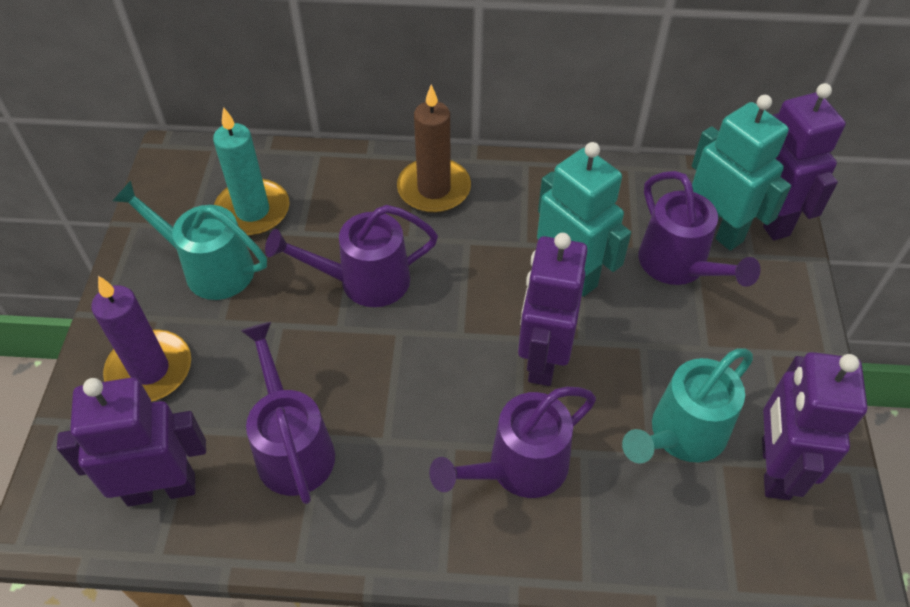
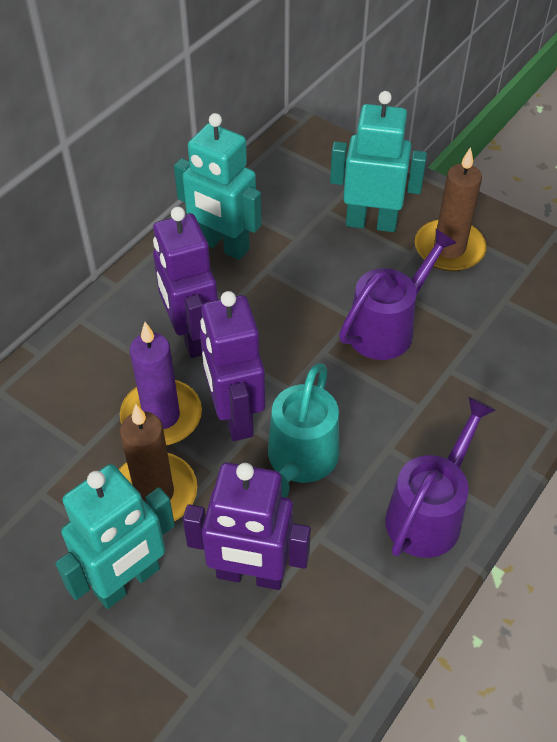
brown candle: [397,84,471,213] = 1 -> [119,404,197,522] [415,147,487,271] = 2
purple robot: [57,377,206,506] [518,233,588,386] [762,352,868,500] [763,83,846,240] = 4 -> [153,207,218,358] [183,462,311,590] [200,291,265,441] = 3
purple watering can: [241,322,335,504] [265,205,438,307] [429,387,596,498] [638,171,761,287] = 4 -> [339,229,457,360] [385,397,496,558] = 2
turquoise candle: [213,107,290,236] = 1 -> none = 0
turquoise robot: [537,142,631,297] [692,95,791,251] = 2 -> [55,464,175,609] [174,113,262,260] [330,91,427,232] = 3
turquoise watering can: [113,180,267,300] [622,348,753,464] = 2 -> [268,363,339,497] = 1

